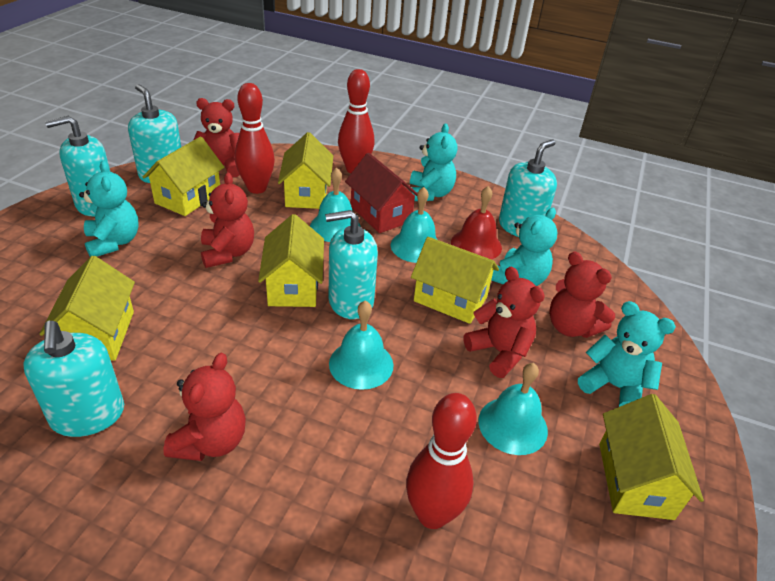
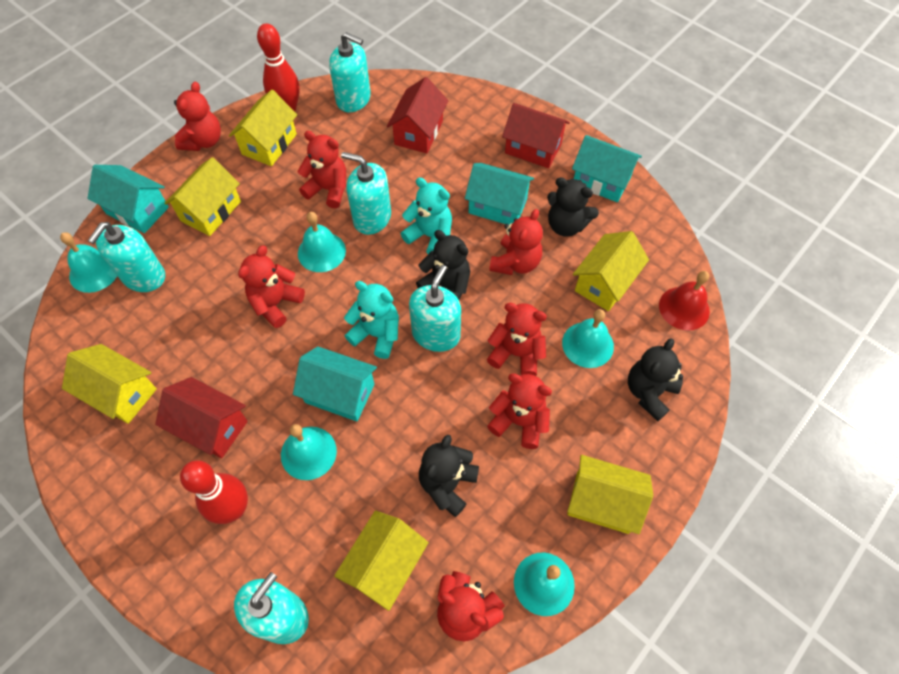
black teddy bear: none = 0 -> [416,230,470,300] [419,435,479,517] [547,177,599,237] [628,338,683,421] = 4
red bowling pin: [235,83,275,194] [338,69,374,174] [406,393,477,529] = 3 -> [180,460,248,524] [257,23,300,112] = 2
red house: [345,153,417,233] = 1 -> [155,377,248,458] [387,77,448,153] [502,103,570,168] = 3
red teddy bear: [163,353,246,461] [194,98,240,178] [201,173,254,268] [464,266,545,378] [549,251,615,338] = 5 -> [174,82,221,151] [238,245,305,328] [297,131,346,208] [437,571,505,641] [487,303,547,376] [487,373,552,449] [489,209,543,275] = 7
turquoise bell: [310,167,361,242] [329,300,393,390] [391,187,438,263] [478,363,548,455] = 4 -> [60,232,117,293] [281,424,337,480] [298,212,346,272] [514,553,575,616] [562,309,614,368] = 5
turquoise house: none = 0 -> [88,165,169,233] [293,346,377,422] [465,163,534,225] [572,135,642,202] = 4
turquoise teddy bear: [79,161,139,257] [409,124,458,201] [491,208,557,286] [578,301,676,407] = 4 -> [344,281,399,359] [401,177,452,254] = 2

